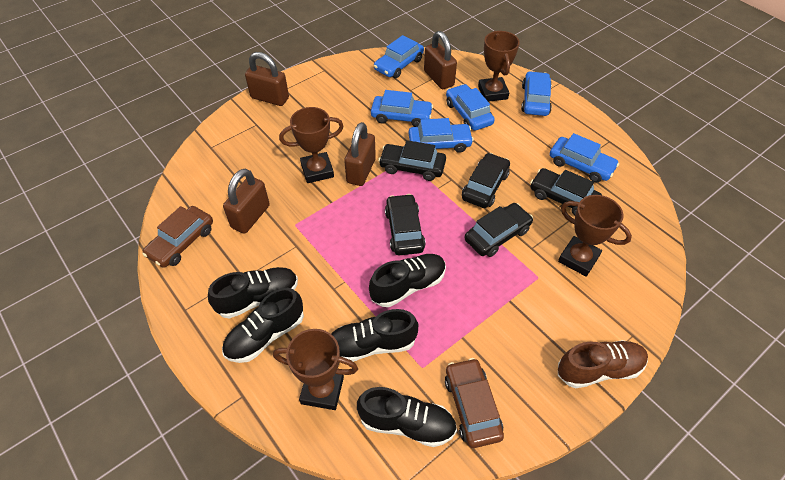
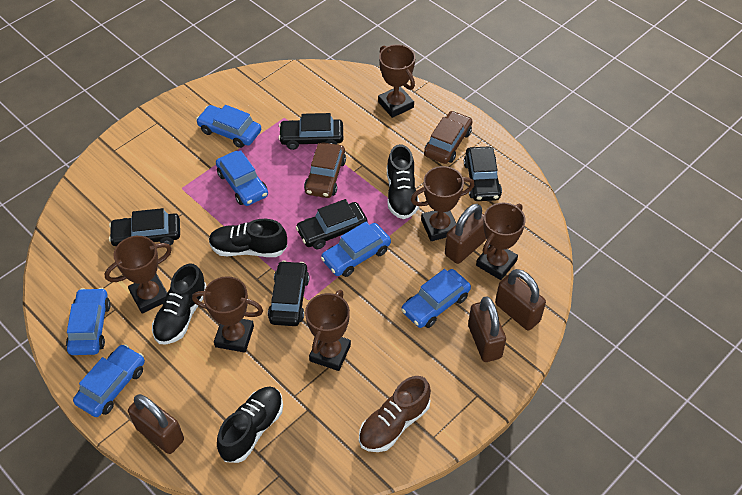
black shoe: [208,267,298,319] [222,288,304,363] [331,309,418,362] [357,387,457,447] [369,254,446,307] = 5 -> [152,263,206,344] [209,219,287,257] [217,387,283,463] [387,144,419,219] = 4
brown trophy: [273,329,358,410] [279,107,344,183] [478,31,520,102] [558,195,632,277] = 4 -> [105,236,172,314] [192,276,263,353] [305,290,351,371] [378,44,415,118] [411,166,474,241] [476,203,526,280] = 6

